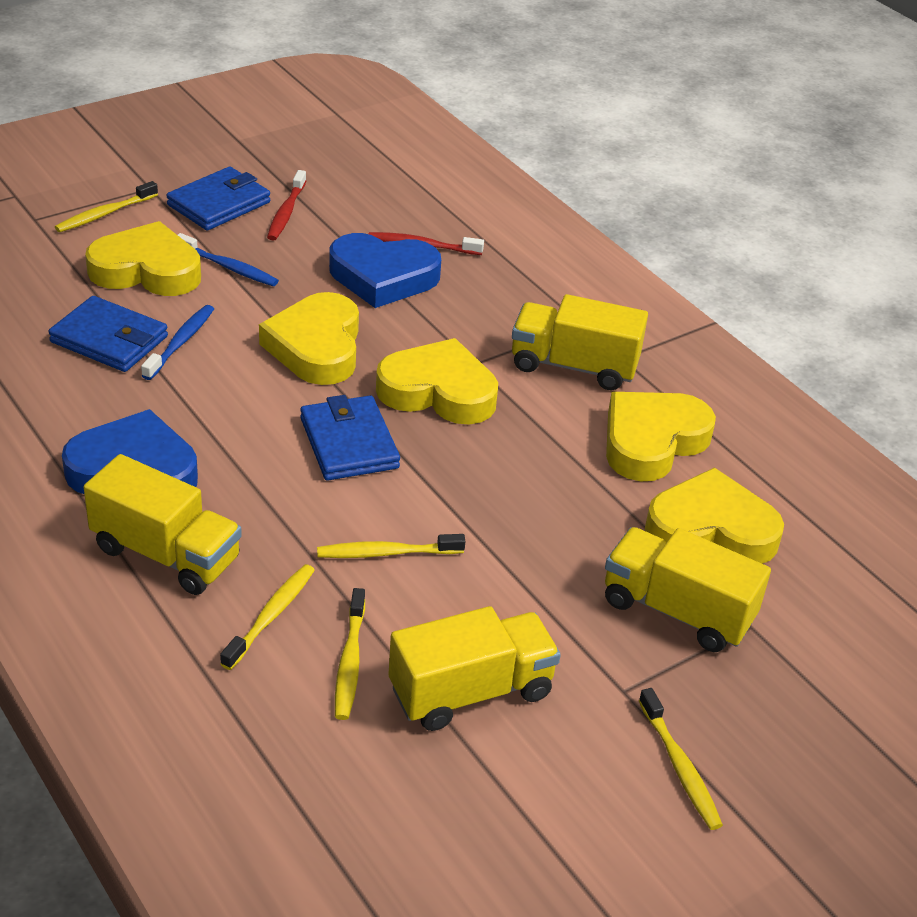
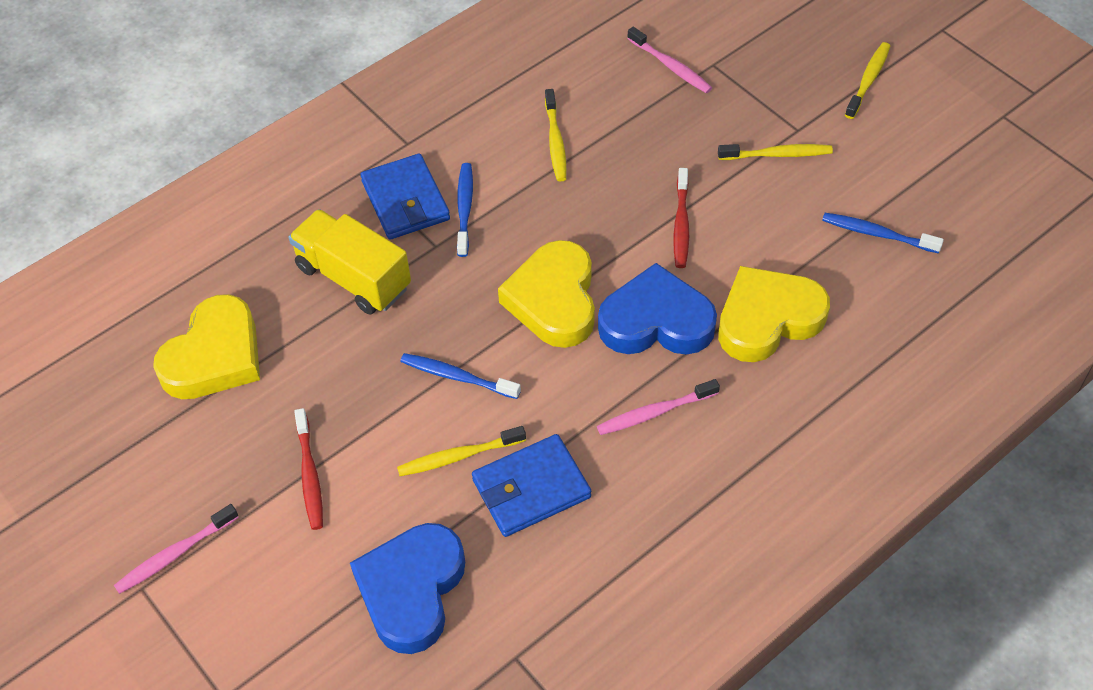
blue toothbrush: [141,305,214,380] [178,233,279,286] = 2 -> [400,353,521,399] [457,163,473,257] [822,213,944,254] = 3
blue wallet: [48,296,168,372] [166,167,270,230] [300,395,400,480] = 3 -> [361,153,450,240] [472,434,591,537] = 2
pink toothbrush: none = 0 -> [114,504,239,594] [597,379,720,435] [627,27,712,93] = 3
yellow heart: [85,221,201,296] [259,292,359,385] [376,338,498,424] [606,392,716,481] [645,468,784,564] = 5 -> [153,294,260,399] [498,240,595,348] [718,266,830,362] = 3
yellow toothbrush: [55,181,158,232] [220,564,315,670] [317,534,465,558] [335,588,365,720] [639,688,723,830] = 5 -> [397,426,526,476] [545,89,567,182] [718,144,833,160] [845,42,890,119] = 4
yellow truck: [84,454,242,595] [389,606,561,731] [512,294,648,390] [605,527,771,652] = 4 -> [288,209,411,315] = 1

